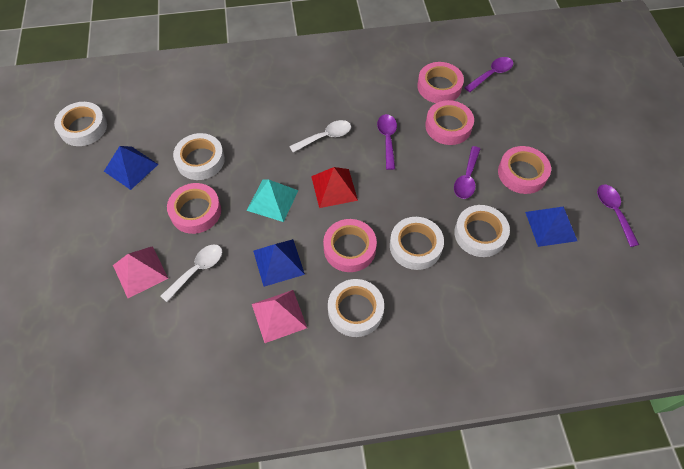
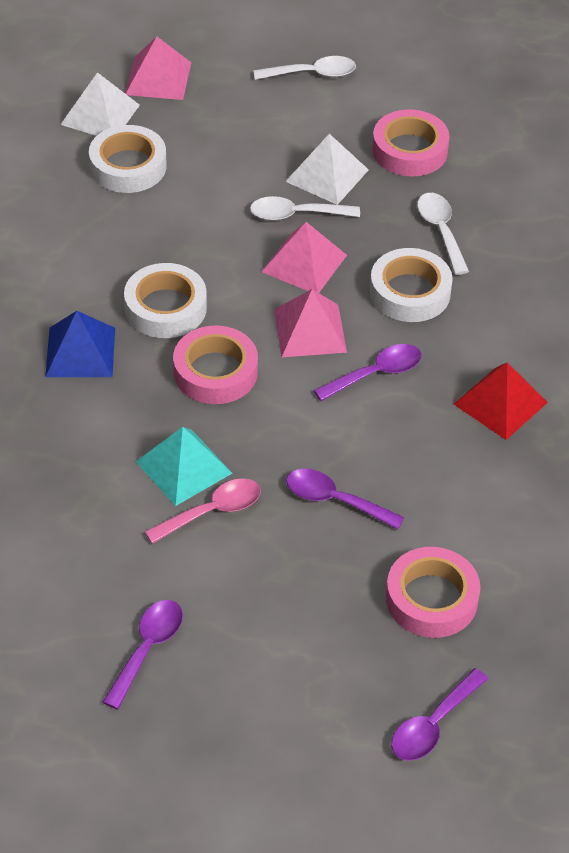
blue pyramid: [104,146,158,190] [253,239,305,287] [525,207,577,247] = 3 -> [45,311,115,377] = 1
pink pyramid: [113,246,168,298] [252,290,307,343] = 2 -> [125,36,191,100] [262,222,347,293] [274,289,347,357] = 3
pink spoon: none = 0 -> [145,478,261,544] = 1
pink tape: [167,183,221,234] [323,219,377,272] [417,62,464,103] [425,100,474,145] [498,146,551,194] = 5 -> [173,326,258,404] [372,109,450,176] [386,547,480,638] = 3
white pyramid: none = 0 -> [60,72,140,136] [285,134,369,205] = 2
white spoon: [161,244,222,302] [289,120,351,152] = 2 -> [250,196,360,221] [253,56,356,80] [417,193,469,275] = 3
white tape: [54,102,107,146] [173,133,225,180] [328,279,384,337] [390,217,444,270] [454,205,510,257] = 5 -> [89,125,167,193] [124,263,207,338] [370,248,453,322] = 3

